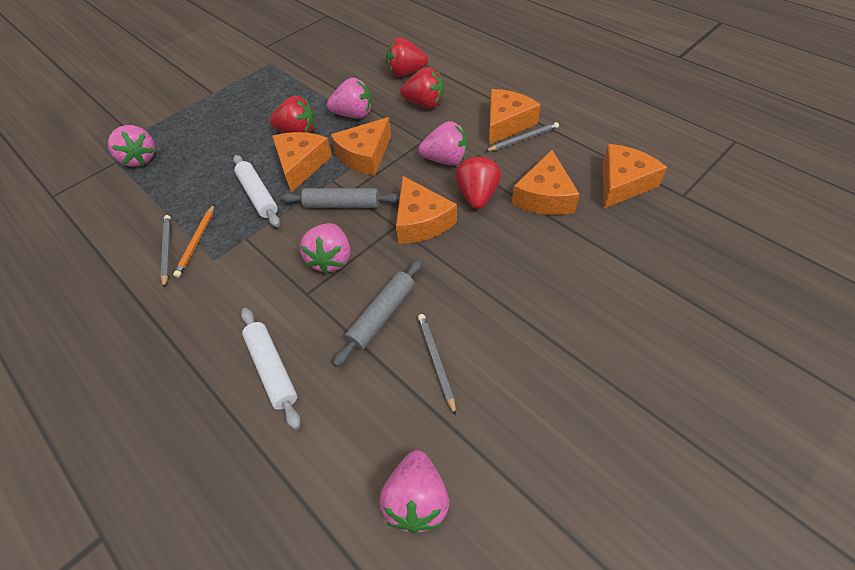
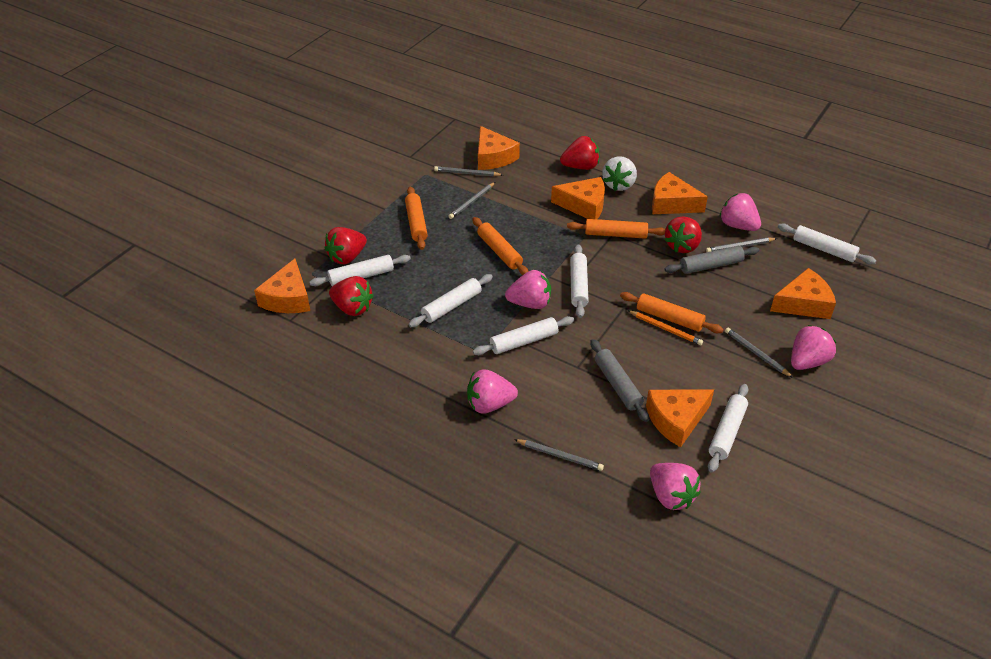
grey pencil: [161,215,171,288] [418,314,456,416] [486,122,559,151] = 3 -> [434,166,503,177] [449,182,495,219] [514,439,604,471] [706,238,777,252] [725,328,793,378] = 5
orange rolling pin: none = 0 -> [405,187,428,250] [472,217,528,275] [567,219,665,239] [620,292,724,333] = 4
white rolling pin: [233,155,280,227] [241,308,301,430] = 2 -> [309,255,411,286] [408,274,493,327] [473,316,574,355] [570,244,589,318] [708,384,749,473] [778,223,876,264] = 6
white strawberry: none = 0 -> [602,156,637,191] = 1

